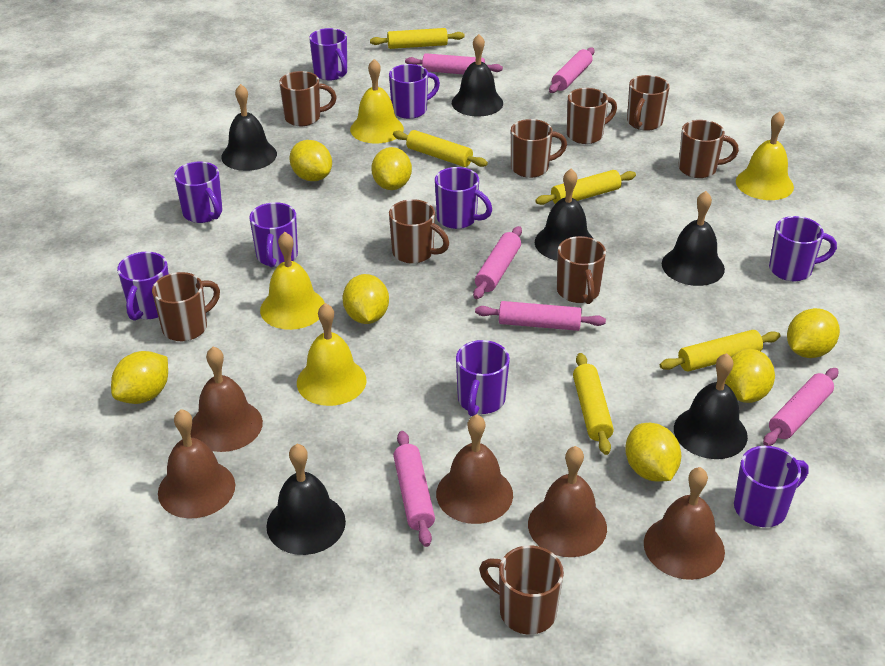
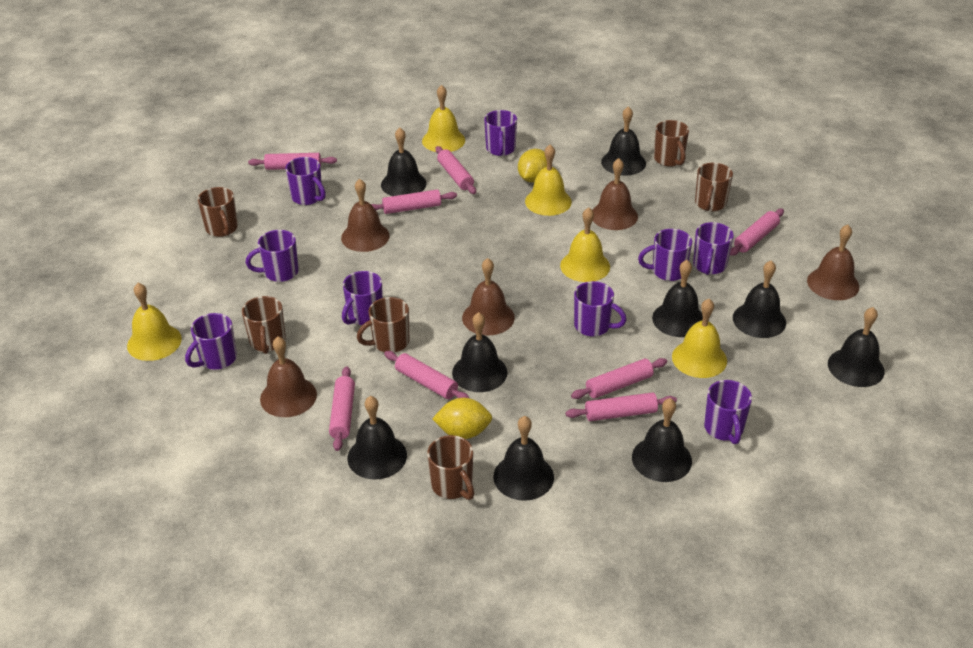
black bell: [221,84,277,171] [266,444,346,555] [452,34,503,116] [535,169,593,261] [662,191,725,286] [674,353,748,459] = 6 -> [347,396,407,480] [381,128,427,196] [452,312,507,392] [493,416,554,501] [601,106,646,176] [632,398,692,482] [652,260,703,337] [733,260,786,338] [828,307,885,387] = 9
brown mug: [152,272,220,341] [279,71,337,126] [389,199,449,264] [479,545,564,635] [511,119,567,178] [557,236,606,304] [567,88,617,144] [627,75,670,131] [678,120,739,178] = 9 -> [198,187,238,237] [242,296,286,354] [357,297,409,353] [427,435,474,500] [654,120,689,167] [695,163,733,211] = 6
pink rolling pin: [393,431,435,547] [405,53,503,74] [473,226,522,299] [475,301,606,331] [549,48,595,93] [763,368,838,446] = 6 -> [248,153,337,170] [329,366,355,451] [371,189,457,214] [384,351,469,399] [436,146,476,194] [566,392,677,421] [571,358,667,399] [730,209,784,256] = 8
yellow bell: [260,232,325,330] [297,303,366,406] [350,59,404,144] [736,111,794,200] = 4 -> [127,283,182,361] [422,85,465,152] [525,145,572,216] [560,207,610,282] [672,299,727,378] = 5
yellow lemon: [111,351,168,404] [289,140,332,181] [343,274,389,324] [371,147,412,190] [625,423,681,482] [725,349,775,403] [787,308,840,358] = 7 -> [432,398,492,439] [518,149,547,183] = 2
yellow rolling pin: [370,28,465,49] [393,130,488,167] [535,170,636,205] [573,353,614,455] [660,330,780,371] = 5 -> none = 0

